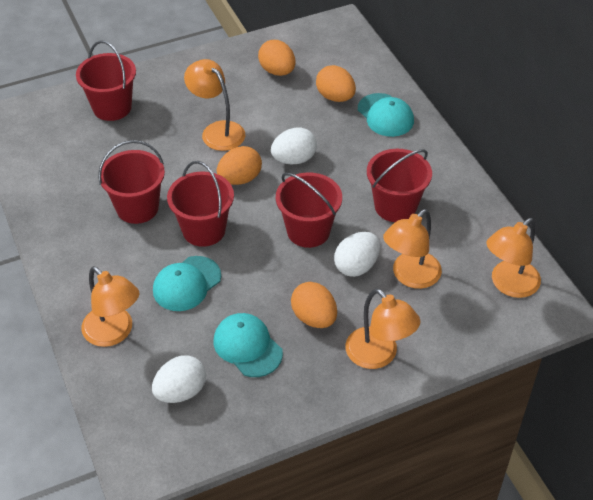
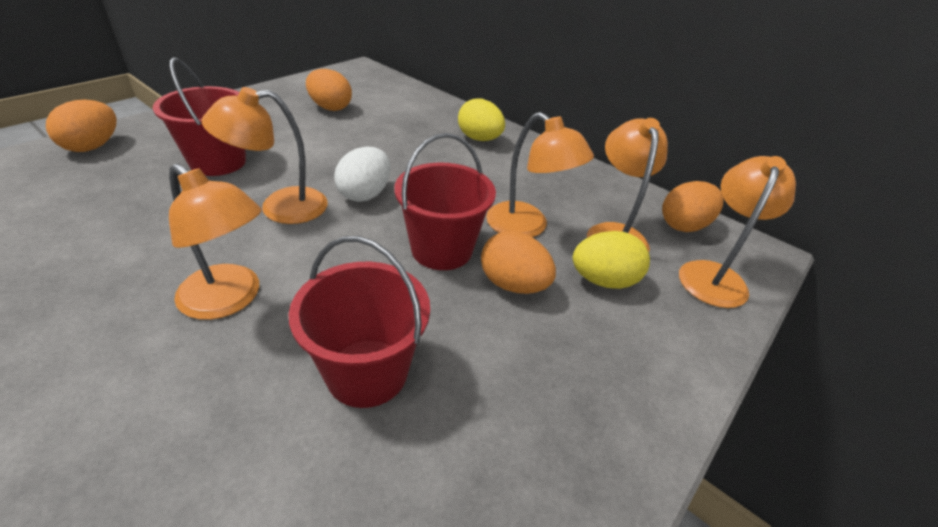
red bucket: [76,40,136,121] [98,140,165,224] [167,161,234,247] [276,172,342,248] [367,149,432,222] = 5 -> [153,57,246,176] [289,236,430,408] [394,133,496,270] = 3
turquoise cap: [153,256,221,311] [214,313,283,377] [358,93,414,137] = 3 -> none = 0
white egg: [152,355,206,403] [271,128,317,164] [334,232,380,277] = 3 -> [334,147,390,202] = 1
yellow egg: none = 0 -> [458,98,505,141] [573,231,650,289] = 2

